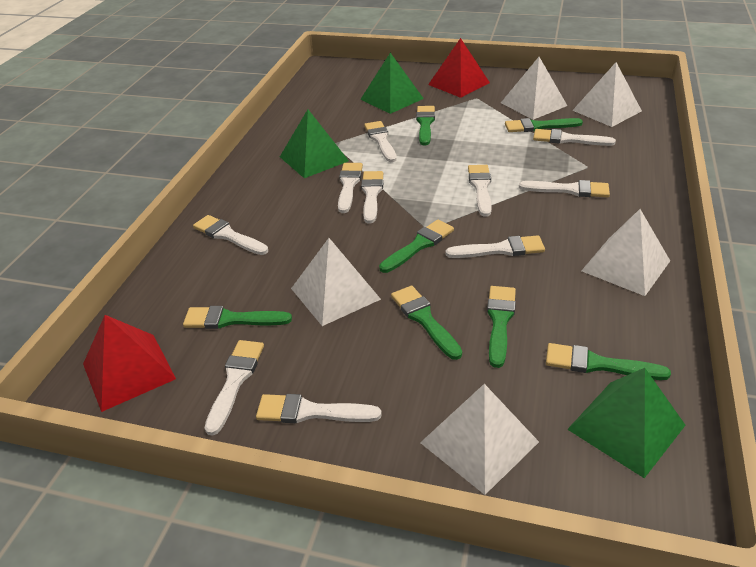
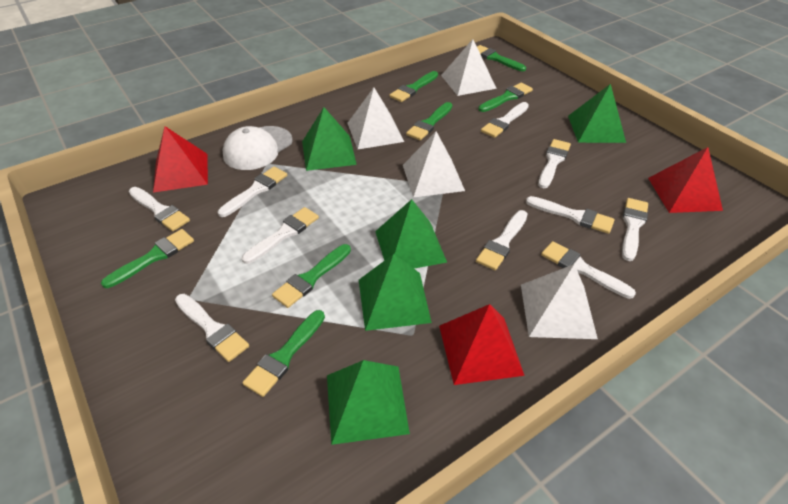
green pyramid: [280,110,349,178] [360,53,424,114] [567,368,686,478] = 3 -> [302,107,357,171] [327,360,410,445] [359,254,432,331] [375,199,447,269] [568,84,626,143] = 5
red pyramid: [83,315,176,412] [428,38,490,98] = 2 -> [153,126,208,193] [439,304,525,385] [648,147,723,213] = 3
white cap: none = 0 -> [223,126,293,170] = 1
white pyramid: [291,238,381,326] [420,384,539,495] [501,57,567,120] [572,62,642,127] [582,209,670,296] = 5 -> [347,88,404,149] [403,131,465,198] [441,39,497,96] [521,264,598,339] = 4

